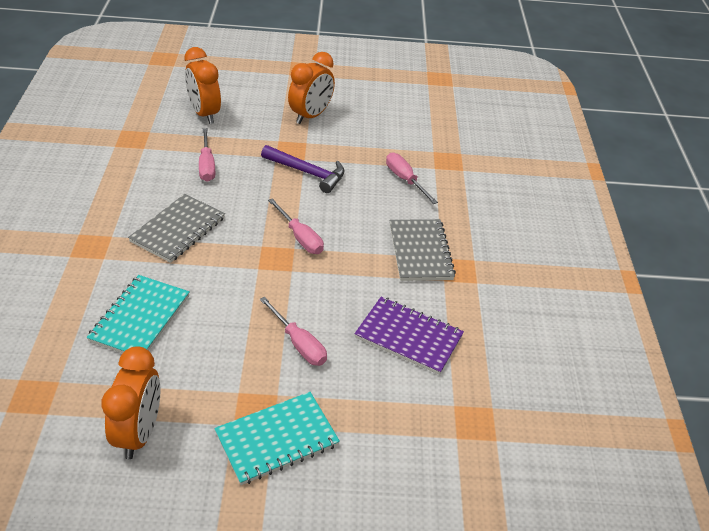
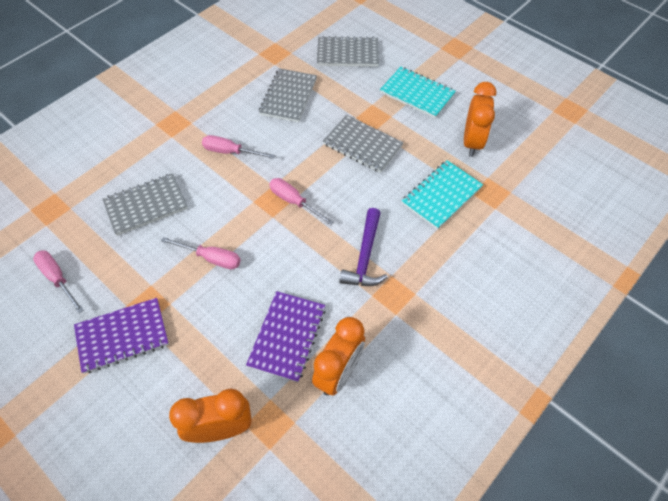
grey notebook: [128,194,225,263] [390,219,456,281] = 2 -> [102,173,188,236] [259,68,317,122] [317,36,379,67] [323,115,404,173] = 4
purple notebook: [355,297,464,375] = 1 -> [74,298,169,374] [246,291,326,382] = 2

